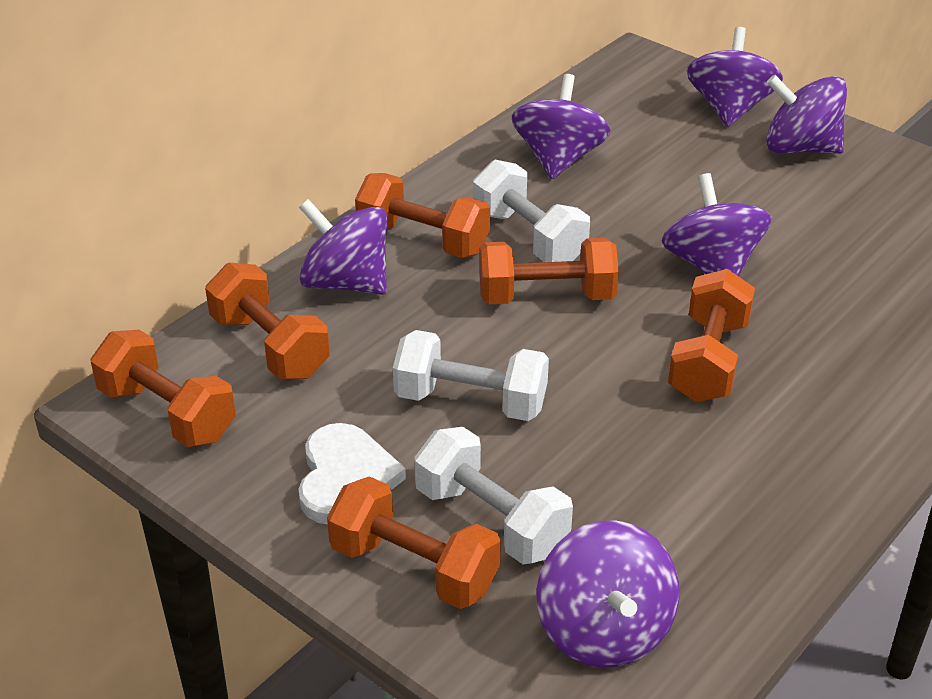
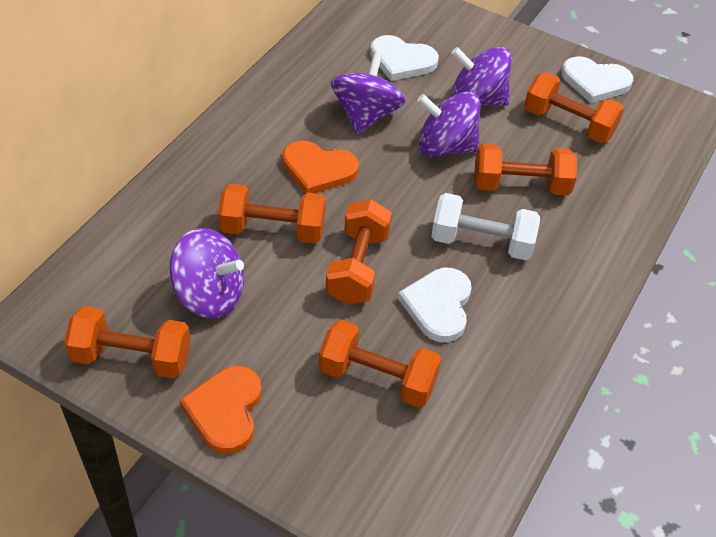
orange heart: none = 0 -> [180,366,262,454] [282,141,359,194] = 2
purple spinning top: [299,199,387,295] [512,74,611,179] [536,520,679,668] [662,173,772,276] [687,27,783,127] [766,75,847,154] = 6 -> [170,228,244,319] [331,52,406,135] [417,91,481,157] [451,47,512,106] = 4
white dumbbell: [393,330,549,421] [414,427,573,564] [473,160,590,262] = 3 -> [431,193,540,260] = 1
white heart: [298,423,406,524] = 1 -> [370,35,439,81] [398,268,472,342] [561,56,633,103] = 3

